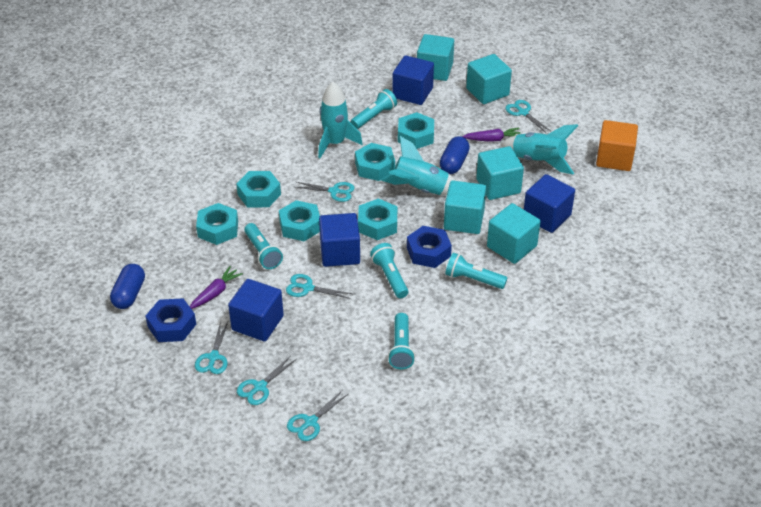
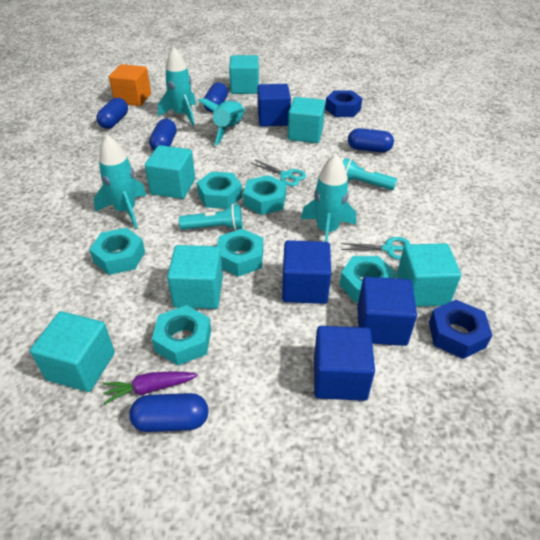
blue capsule: [110,264,145,309] [440,136,470,174] = 2 -> [96,98,128,129] [129,393,209,432] [149,119,177,150] [204,83,228,112] [348,128,394,153] = 5
purple carrot: [190,266,243,309] [462,128,521,142] = 2 -> [103,371,198,405] = 1
turquoise cube: [417,34,454,81] [444,180,486,234] [466,54,512,104] [476,146,524,200] [487,203,541,264] = 5 -> [30,311,115,392] [145,145,195,199] [167,245,223,309] [229,55,259,94] [288,97,325,143] [397,243,461,307] = 6
turquoise flashlight: [244,223,283,269] [351,89,397,129] [370,243,409,298] [388,313,415,370] [445,253,507,289] = 5 -> [179,204,243,230] [343,158,397,190] = 2
turquoise rocket: [318,82,363,158] [381,136,457,195] [500,124,578,174] = 3 -> [94,135,147,229] [158,47,196,126] [198,99,246,146] [301,154,356,242] = 4
turquoise scissors: [195,321,228,374] [237,356,297,405] [286,274,353,299] [287,390,348,441] [295,182,355,202] [505,100,551,133] = 6 -> [251,160,306,186] [341,237,410,260] = 2

